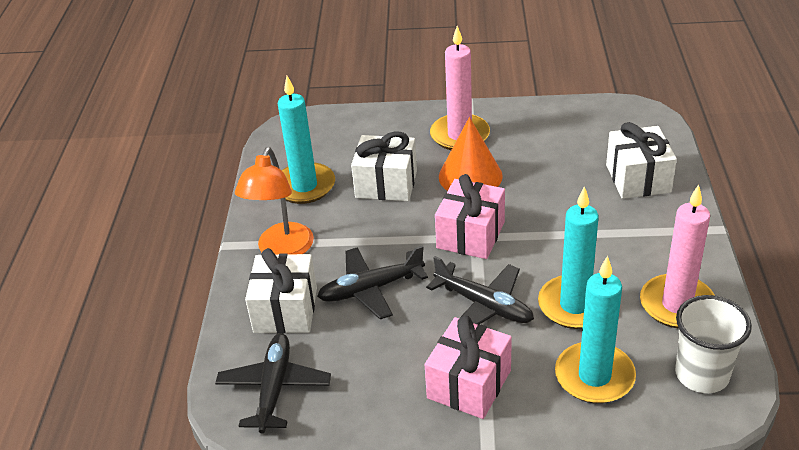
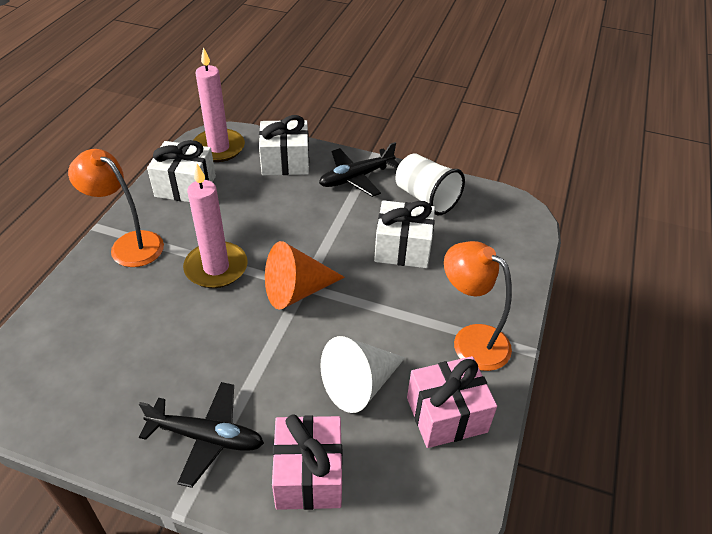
black plane: [215,333,331,433] [317,245,428,319] [426,256,534,325] = 3 -> [139,382,264,488] [319,142,399,197] = 2
orange lamp: [235,147,314,255] = 1 -> [68,149,164,267] [444,241,512,371] = 2
turquoise candle: [278,76,335,204] [538,186,599,329] [555,256,636,404] = 3 -> none = 0
white cone: none = 0 -> [320,336,405,413] = 1

